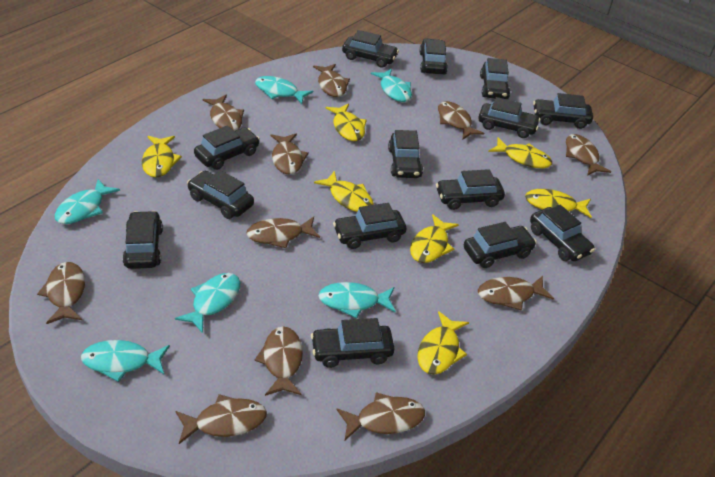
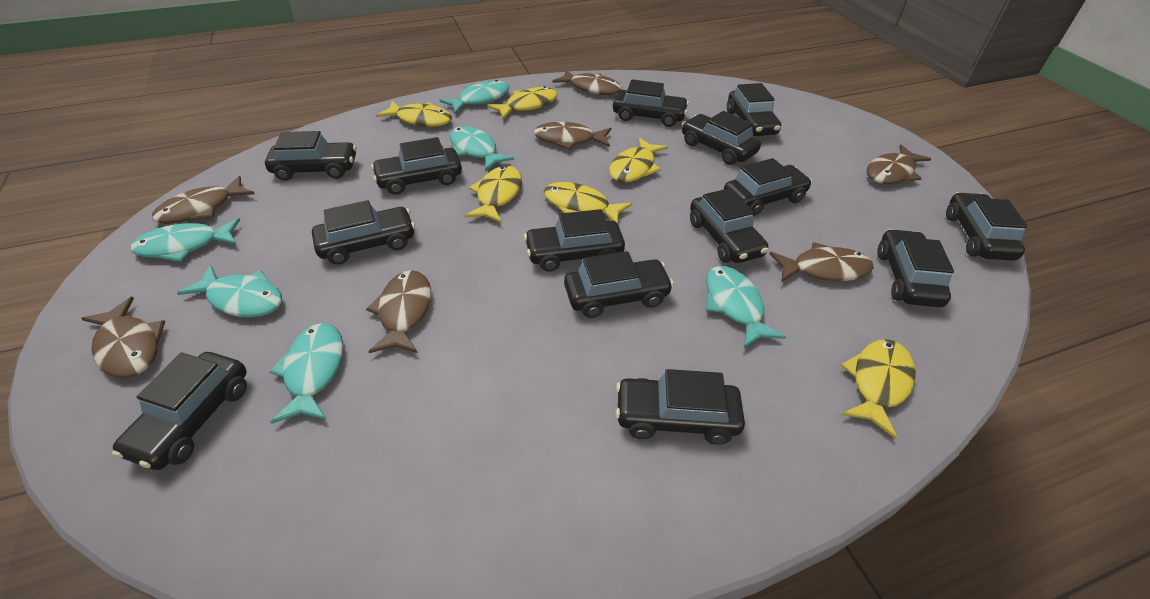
brown fish: [37,262,85,324] [176,394,267,444] [203,95,244,131] [246,217,320,248] [254,326,303,396] [270,134,309,175] [313,64,350,97] [336,392,425,440] [438,101,484,139] [478,276,554,311] [566,134,611,176] = 11 -> [81,297,165,378] [152,176,255,224] [366,270,431,353] [534,122,611,150] [553,69,622,95] [769,242,874,282] [867,145,931,184] = 7
yellow fish: [142,136,182,177] [314,171,374,212] [325,104,367,141] [410,214,459,263] [417,311,469,375] [488,137,552,168] [525,189,592,218] = 7 -> [376,101,452,127] [465,166,522,223] [487,86,558,119] [544,182,632,223] [609,137,668,183] [841,339,916,439] = 6

